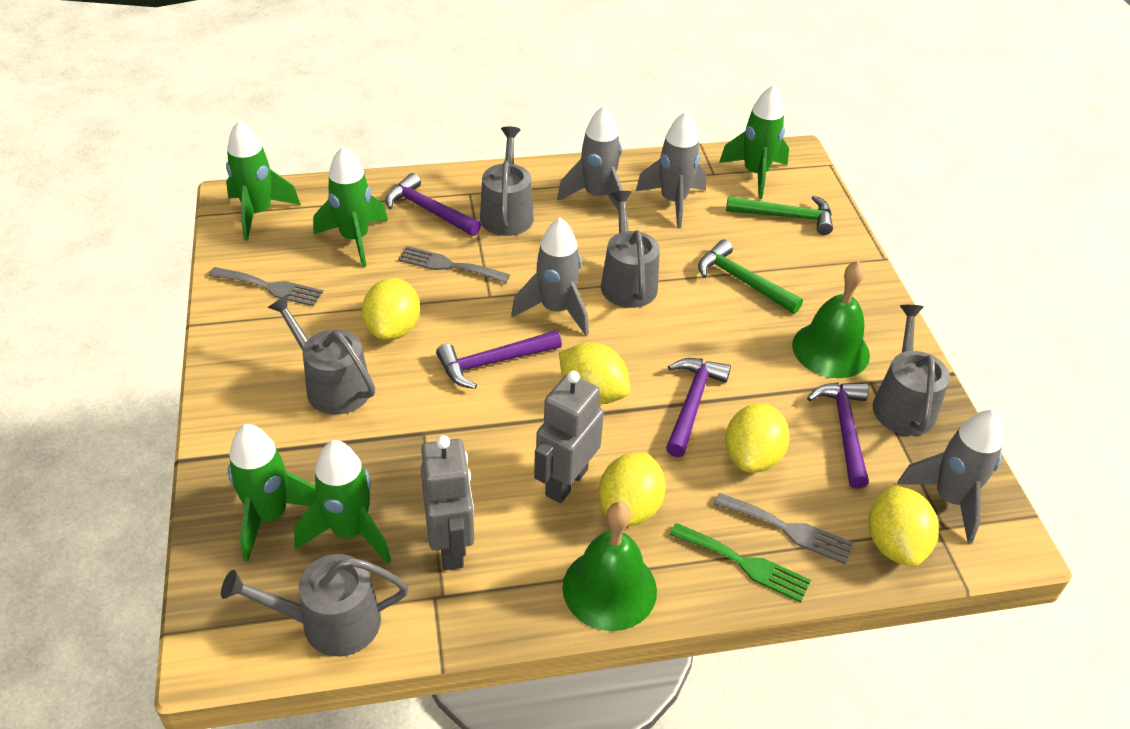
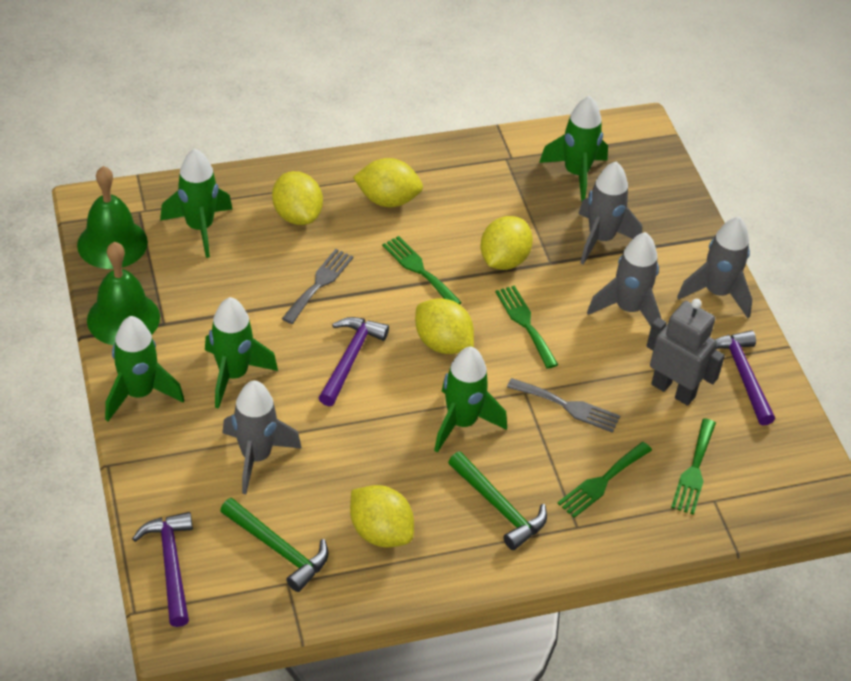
green fork: [670,523,811,602] = 1 -> [382,236,462,304] [495,285,558,369] [557,442,652,518] [671,418,716,515] = 4
grey fork: [209,267,323,307] [398,246,510,283] [714,493,853,565] = 3 -> [282,249,354,324] [507,378,620,433] = 2
grey robot: [421,435,474,570] [534,371,604,503] = 2 -> [647,299,725,406] = 1
grey watering can: [221,554,408,656] [268,295,375,415] [480,127,534,236] [601,191,660,308] [873,305,950,436] = 5 -> none = 0
purple hammer: [385,173,481,236] [436,330,562,389] [666,358,731,457] [807,382,869,489] = 4 -> [132,512,193,627] [319,317,389,406] [715,330,775,426] = 3

